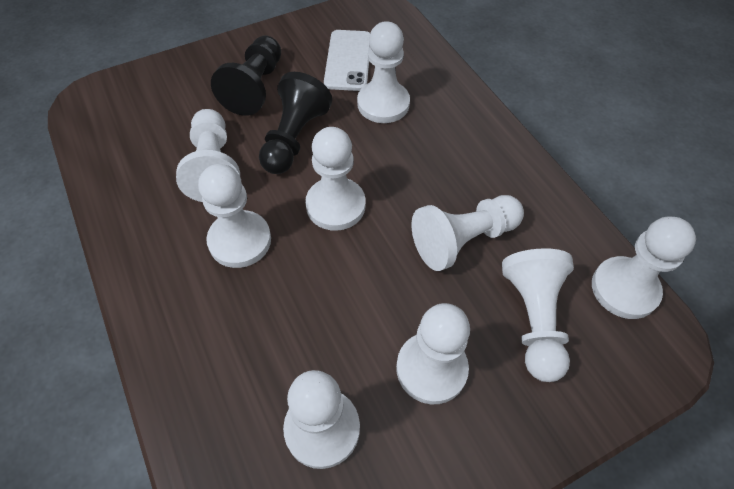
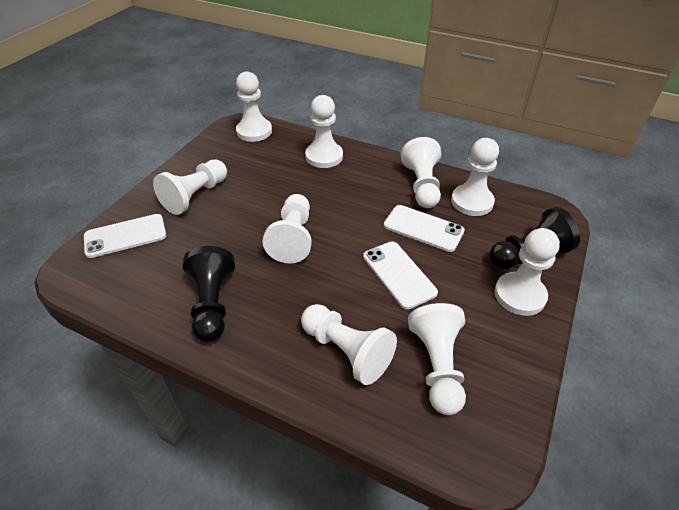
white phone: [324,30,370,91] = 1 -> [84,214,166,258] [363,241,438,310] [384,205,465,252] = 3

